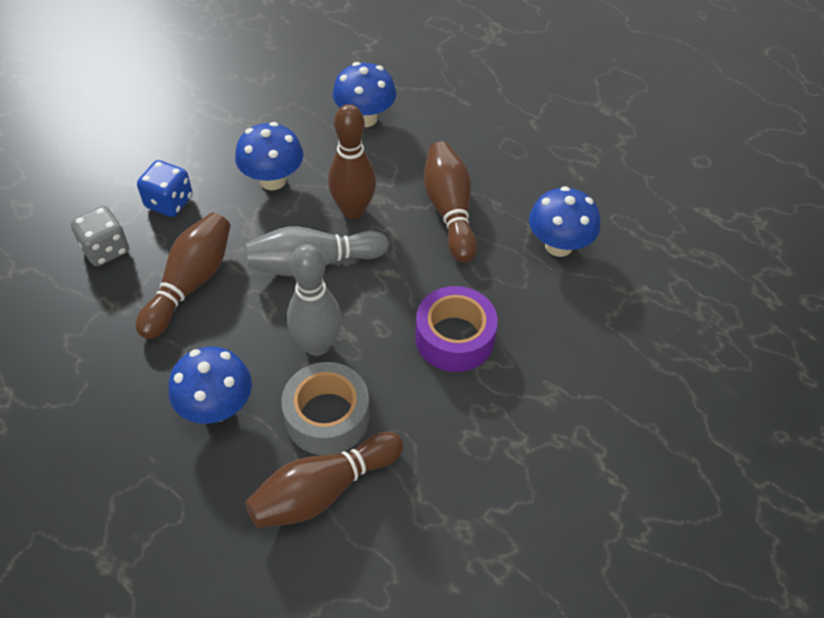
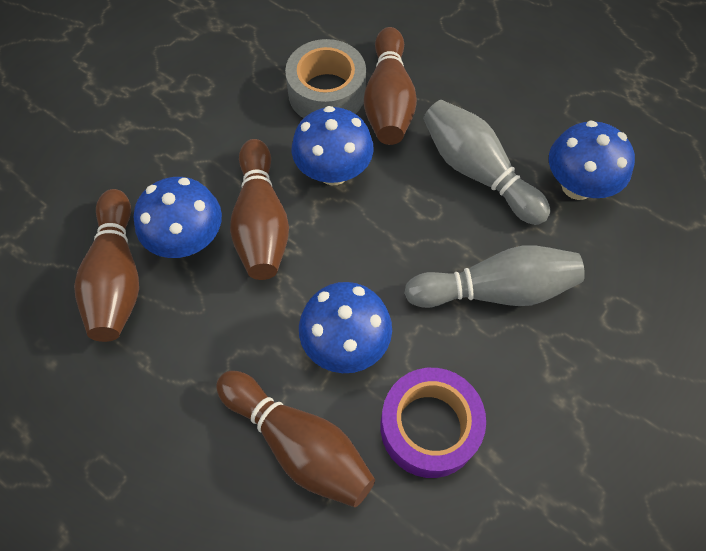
blue dice: [137,160,193,217] = 1 -> none = 0
grey dice: [71,206,129,266] = 1 -> none = 0

